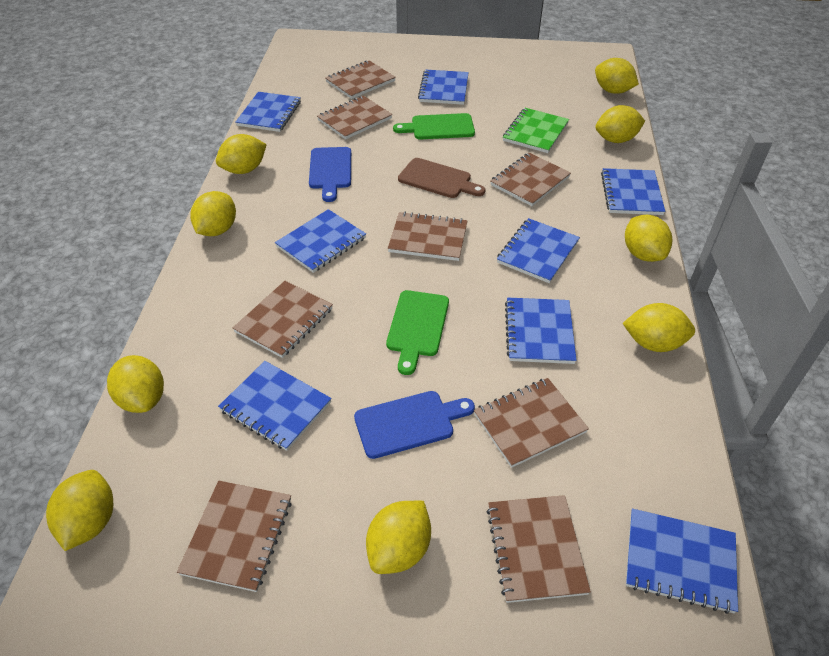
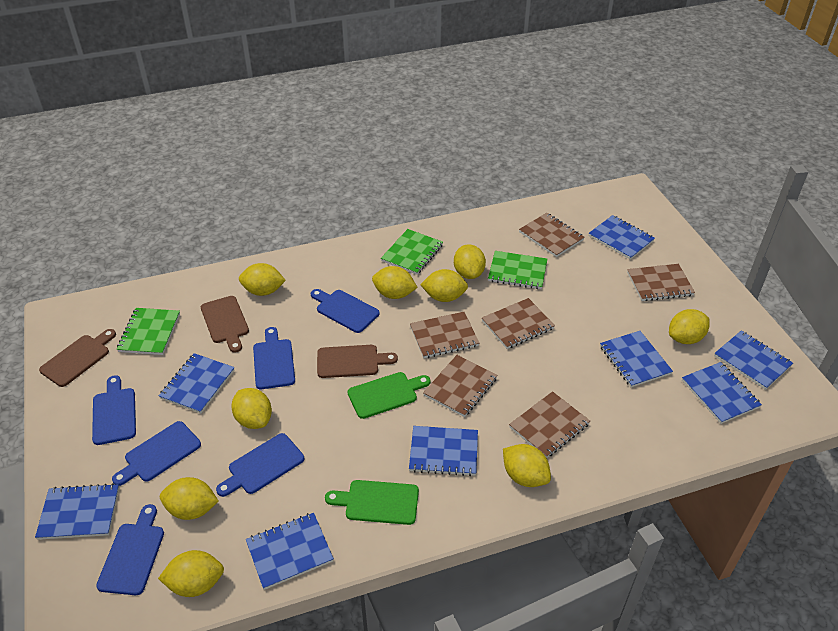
blue cutting board: [309,147,351,202] [354,391,475,459] = 2 -> [92,375,136,445] [96,504,164,595] [112,421,201,486] [216,433,304,497] [253,327,295,389] [311,289,380,333] = 6
brown cutting board: [398,158,486,198] = 1 -> [39,329,116,387] [201,296,249,353] [317,345,398,378] = 3
brown notebook: [177,481,292,592] [233,281,333,358] [317,96,392,140] [325,60,396,99] [388,212,467,261] [474,378,589,468] [487,495,591,603] [490,153,571,206] = 8 -> [410,312,479,358] [423,355,497,417] [482,298,555,349] [509,391,590,458] [519,213,585,257] [627,264,695,301] = 6
green notebook: [503,108,569,153] = 1 -> [117,308,180,355] [381,229,443,275] [488,251,547,289] = 3

